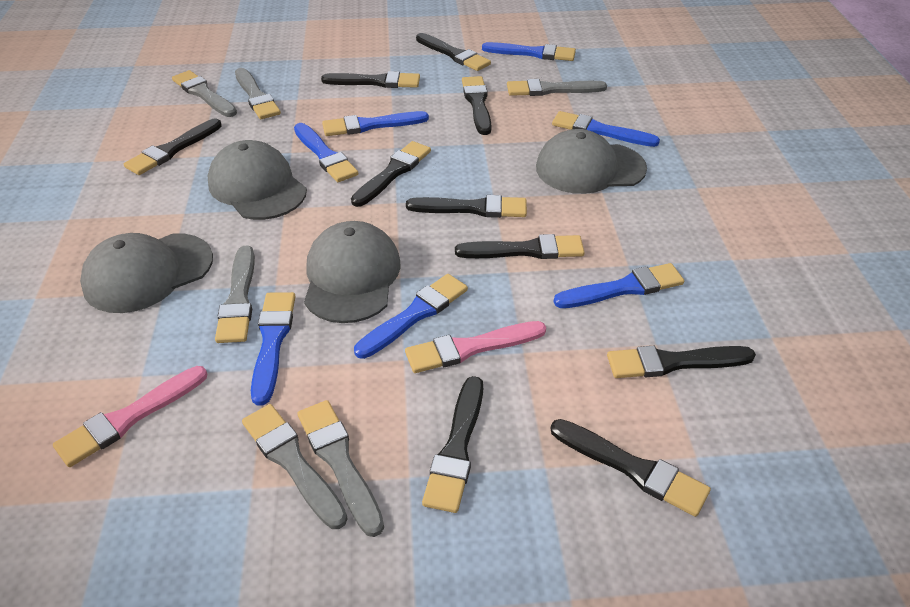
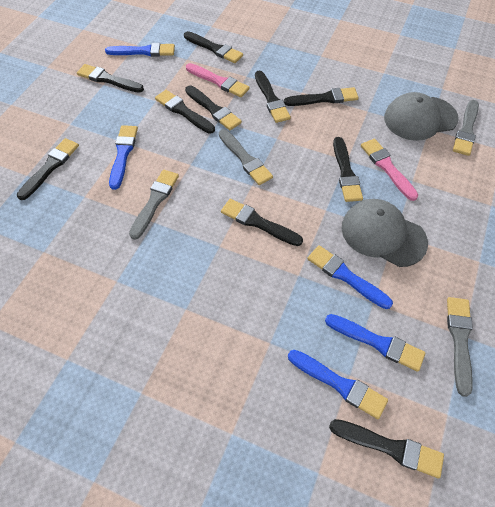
blue brush: [251,292,296,405] [294,123,358,182] [322,111,429,136] [354,274,468,359] [482,42,576,61] [552,111,660,147] [553,263,684,308] = 7 -> [105,43,175,56] [109,125,138,190] [288,350,388,419] [307,245,393,309] [325,314,425,372] = 5
grey brush: [172,70,237,117] [215,246,255,343] [235,68,281,119] [242,404,347,529] [297,400,384,537] [507,79,607,96] = 6 -> [129,170,179,240] [219,129,273,185] [447,297,473,397] [453,100,479,156] = 4
grey cap: [80,233,213,313] [207,140,307,220] [304,221,401,323] [536,129,647,194] = 4 -> [342,199,428,267] [384,92,459,141] = 2

